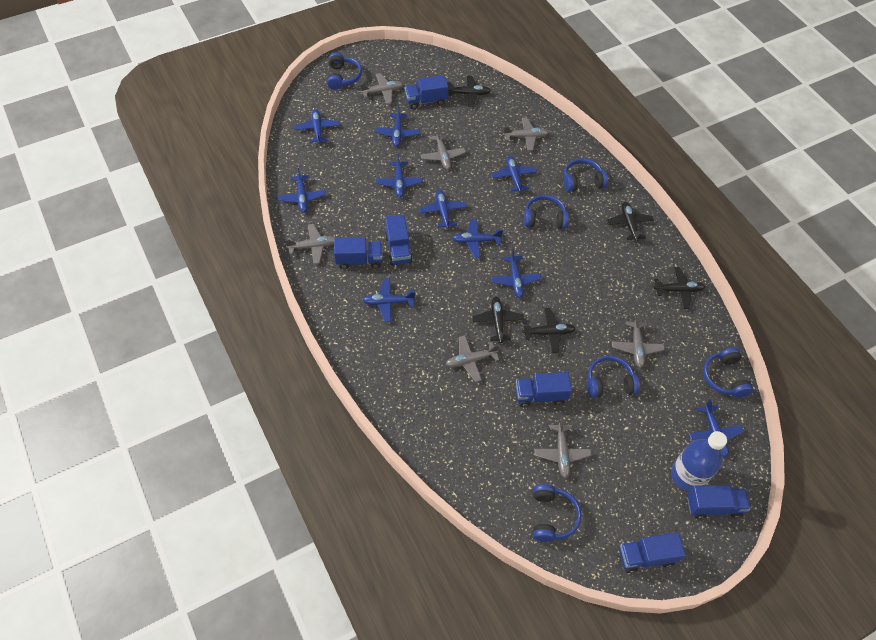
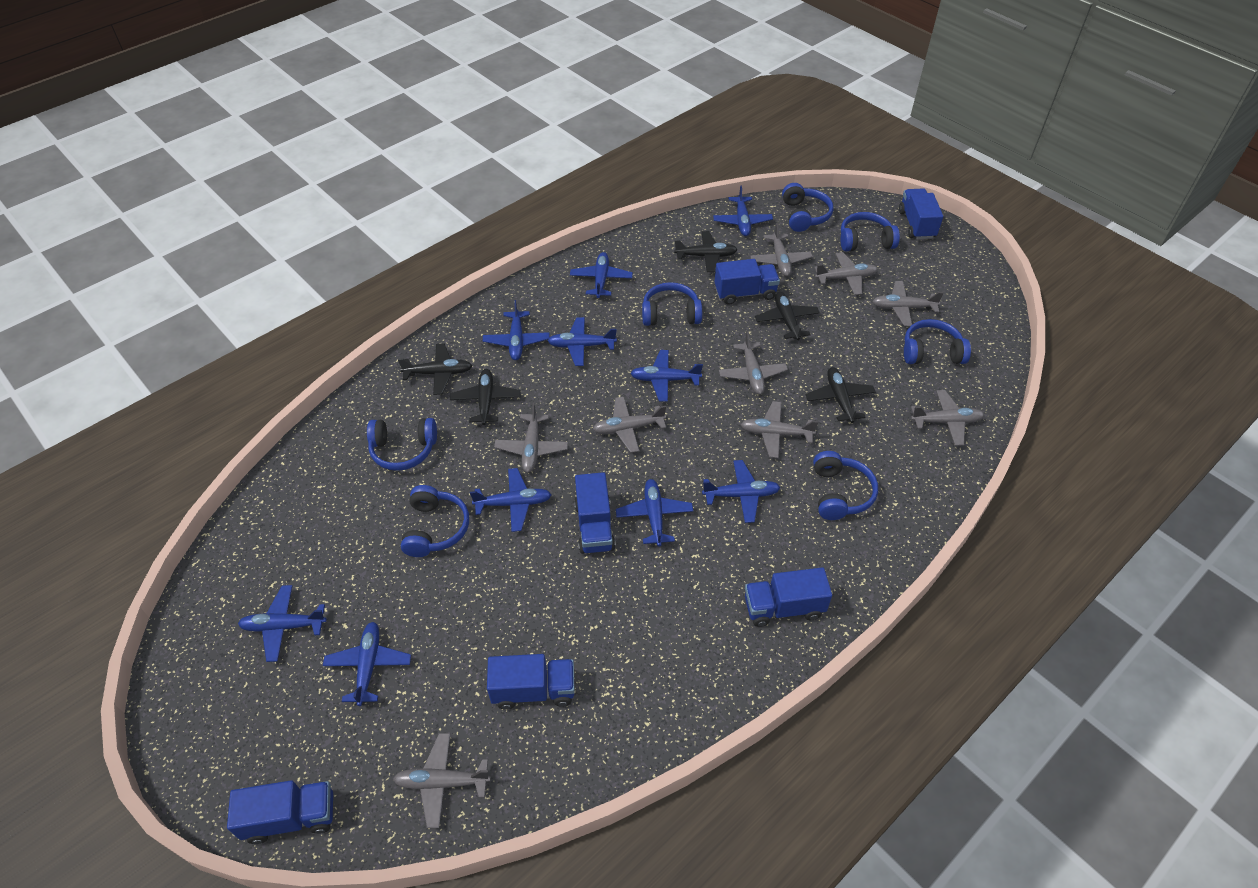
blue bottle: [671,431,727,491] = 1 -> none = 0
blue headphones: [327,52,362,90] [524,195,569,229] [533,484,581,542] [564,158,608,192] [587,356,640,398] [703,347,753,397] = 6 -> [367,418,437,471] [401,485,469,557] [642,282,702,326] [782,183,833,232] [813,451,878,520] [840,212,900,251] [904,319,971,364] = 7
grey plane: [285,224,335,264] [360,73,403,104] [421,128,466,170] [446,335,499,382] [503,117,549,151] [534,418,591,478] [612,315,665,368] = 7 -> [393,733,491,828] [494,403,568,473] [593,397,666,453] [719,332,788,394] [740,401,818,458] [750,223,813,277] [814,252,878,295] [872,281,943,326] [911,390,984,446] = 9

